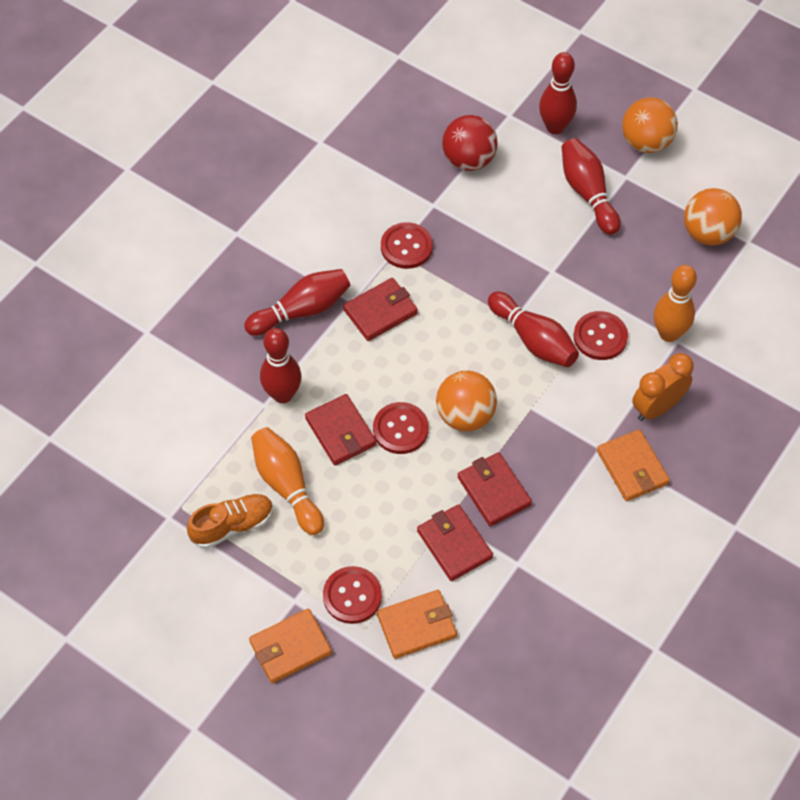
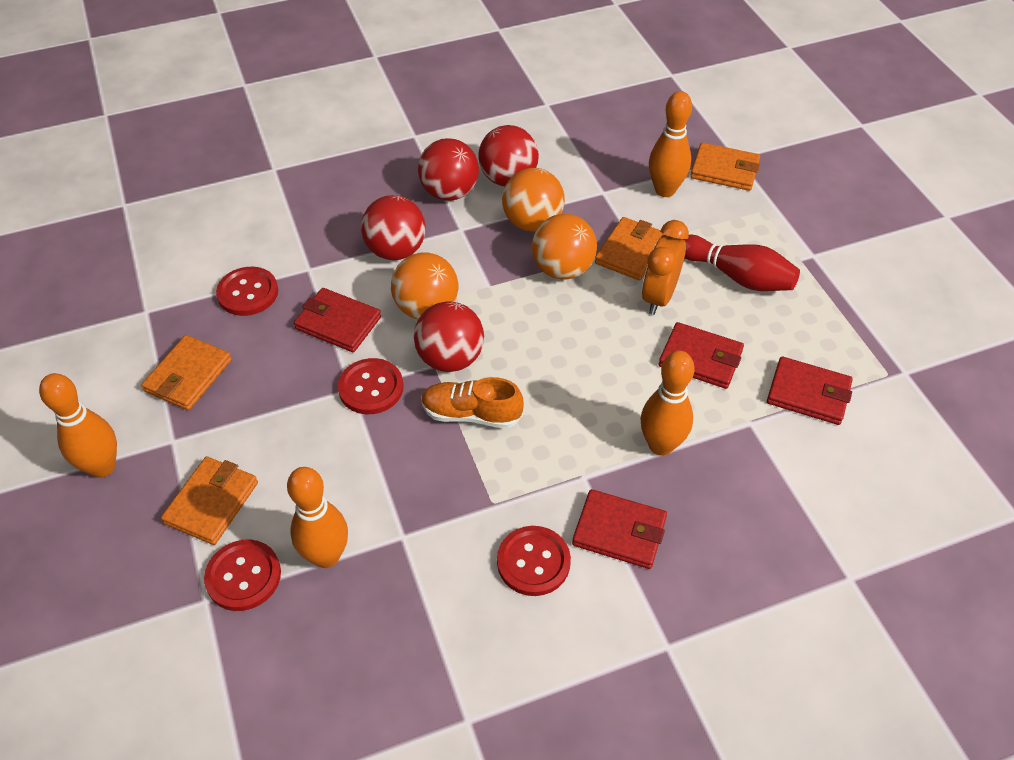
orange bowling pin: [251,427,324,535] [654,265,697,342] = 2 -> [39,373,117,478] [287,467,348,568] [640,351,695,456] [649,91,692,197] = 4
orange wallet: [249,609,332,684] [377,590,457,659] [597,429,670,501] = 3 -> [141,335,232,410] [161,457,258,545] [595,217,665,281] [690,143,760,191] = 4
red ball: [442,115,498,171] = 1 -> [361,195,426,260] [414,301,484,372] [418,138,479,201] [478,125,539,186] = 4
red bowling pin: [244,269,350,336] [260,328,302,403] [488,291,579,367] [539,52,577,134] [562,138,621,235] = 5 -> [683,235,800,291] = 1

